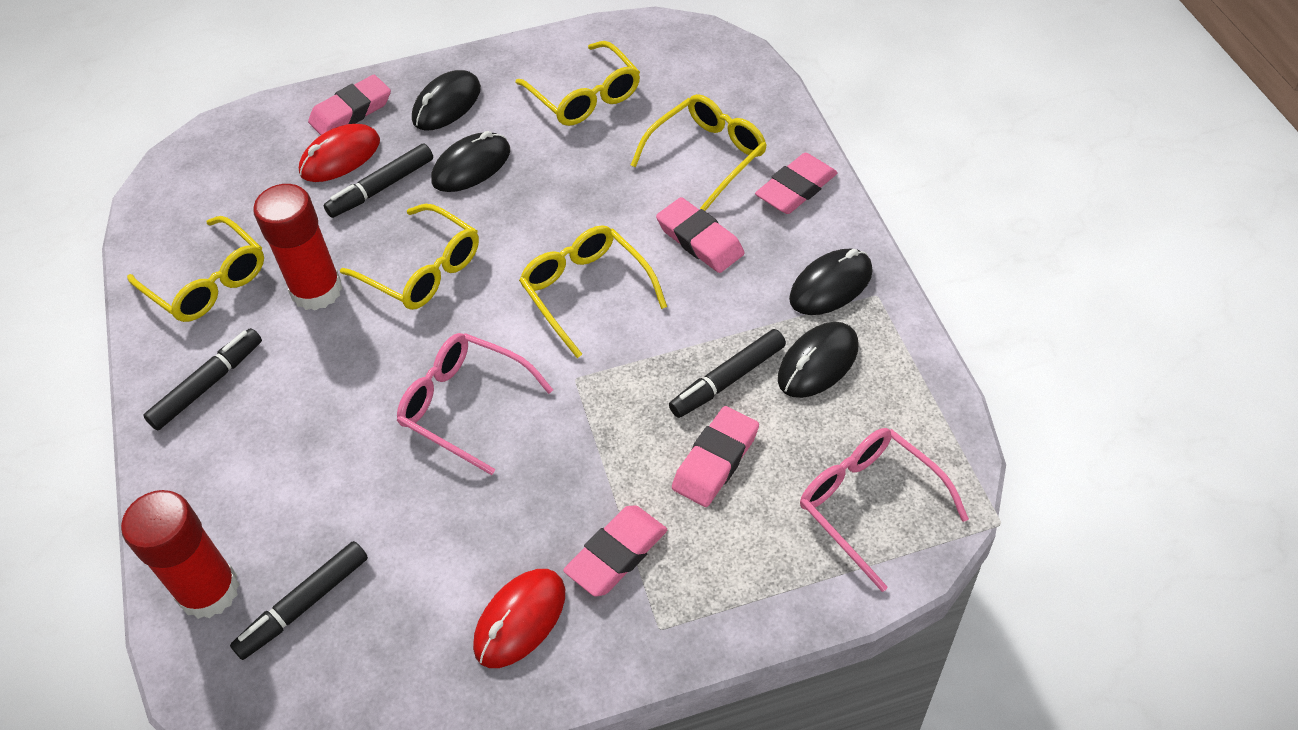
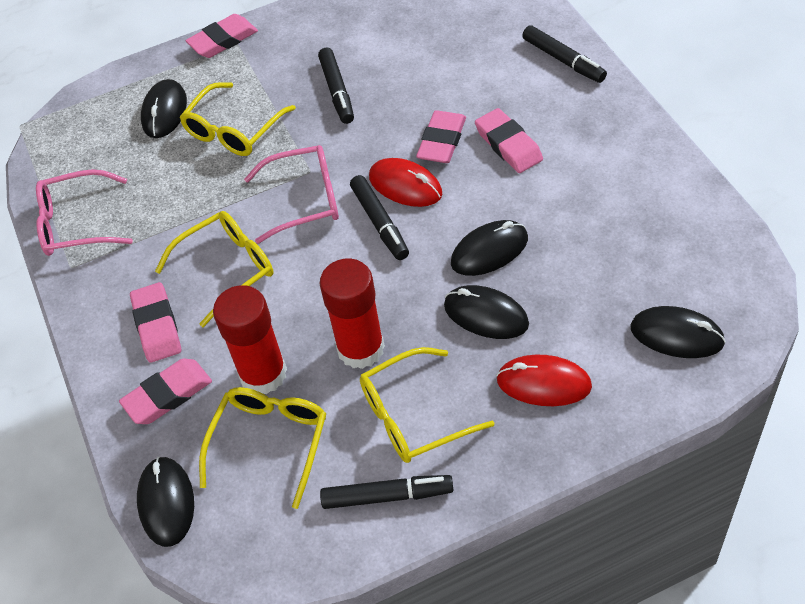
black mouse: [412,70,481,130] [431,131,510,192] [778,322,858,398] [789,248,873,315] = 4 -> [137,457,194,547] [141,79,187,138] [444,285,529,339] [451,220,528,276] [631,306,726,358] = 5
yellow glasses: [127,216,264,322] [340,204,479,310] [516,41,640,126] [519,225,667,358] [631,94,767,211] = 5 -> [155,211,273,327] [179,82,296,156] [199,387,326,509] [360,347,494,463] = 4

